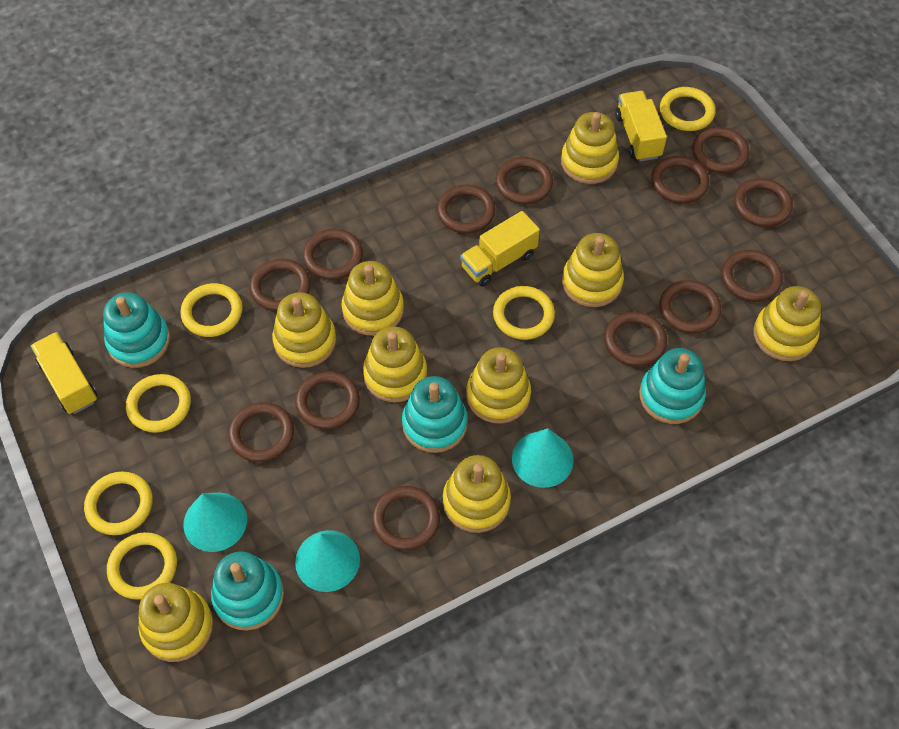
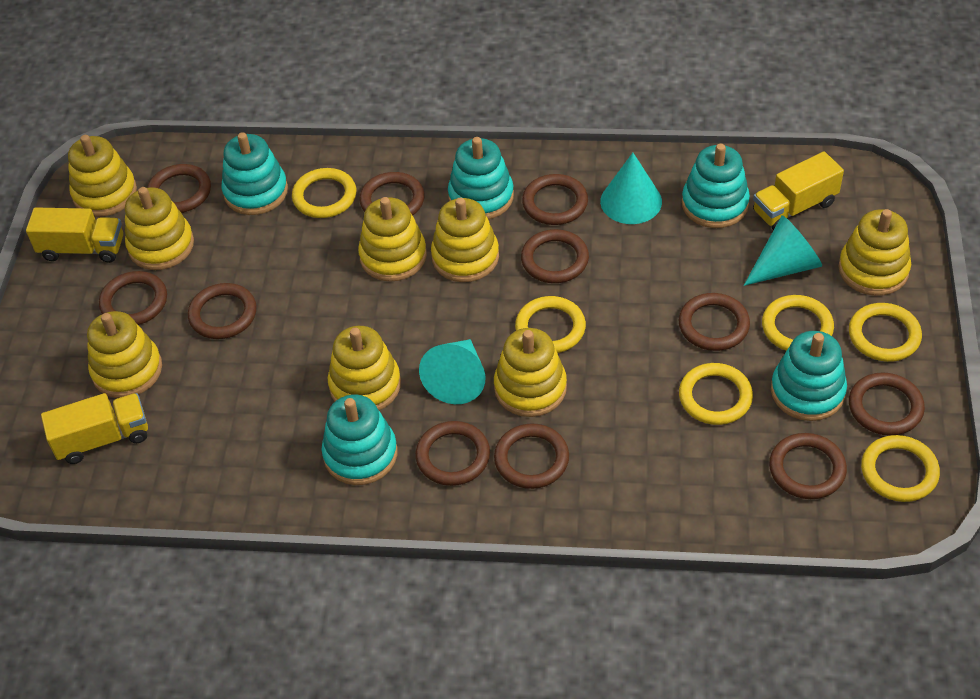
brown ring: [228,402,294,462] [250,259,311,311] [295,371,360,429] [303,229,363,280] [372,486,440,550] [437,185,496,234] [496,157,553,204] [604,311,667,367] [651,156,709,204] [660,280,721,334] [692,127,749,173] [722,250,783,302] [734,178,793,227] = 13 -> [99,271,167,325] [147,164,211,213] [188,283,257,339] [359,172,425,215] [415,421,490,486] [494,424,569,489] [521,229,589,283] [522,174,588,225] [679,293,750,351] [769,433,847,499] [849,372,925,436] = 11
turquoise stacking toy: [103,293,170,368] [211,551,284,631] [402,376,468,453] [639,348,706,424] = 4 -> [221,132,288,215] [322,394,397,485] [448,137,514,219] [682,144,750,228] [771,331,847,421] = 5
yellow stacking toy: [138,583,213,662] [272,292,336,368] [341,261,404,336] [363,327,427,402] [443,455,511,533] [466,347,531,424] [561,112,619,184] [562,233,624,307] [754,286,821,361] = 9 -> [68,135,137,217] [87,311,162,398] [125,187,194,270] [328,326,401,410] [358,197,427,282] [431,198,499,282] [494,328,567,417] [839,209,911,296] = 8

